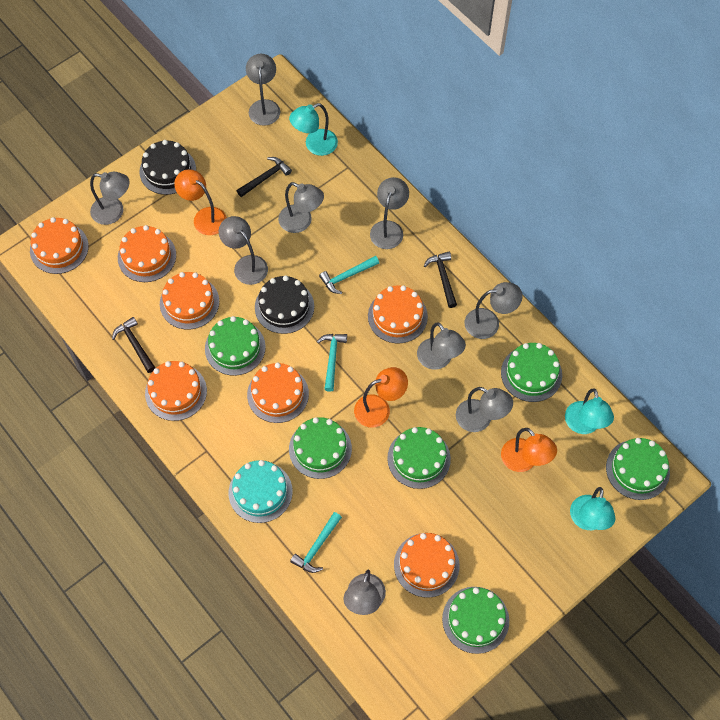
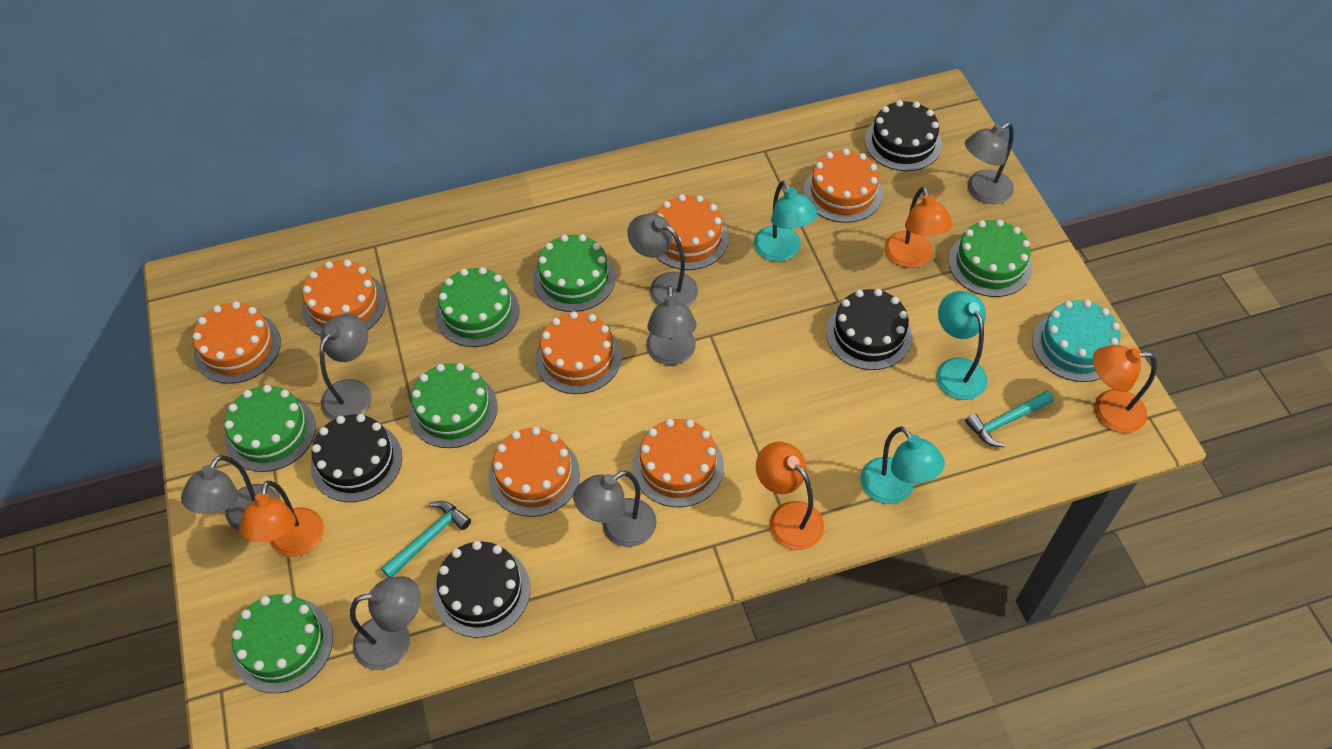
black cake: [140,140,196,195] [255,276,314,334] = 2 -> [311,414,402,502] [433,541,530,638] [826,289,912,370] [865,100,942,171] = 4
black hammer: [112,317,156,373] [237,157,292,197] [424,252,457,308] = 3 -> none = 0
grey lamp: [90,172,130,225] [219,216,268,285] [246,54,280,126] [278,182,324,233] [344,570,386,615] [370,177,409,249] [417,322,466,370] [456,387,513,432] [465,282,522,339] = 9 -> [181,455,279,530] [320,314,372,420] [350,576,421,670] [573,471,657,547] [627,213,698,307] [646,285,697,365] [965,122,1014,204] = 7
orange lamp: [174,169,227,235] [354,367,408,428] [501,428,557,472] = 3 -> [239,481,324,557] [756,442,824,550] [885,187,953,268] [1093,345,1157,433] = 4
turquoise hammer: [290,512,342,573] [317,334,347,392] [319,256,379,294] = 3 -> [381,501,471,578] [965,390,1054,447] = 2

